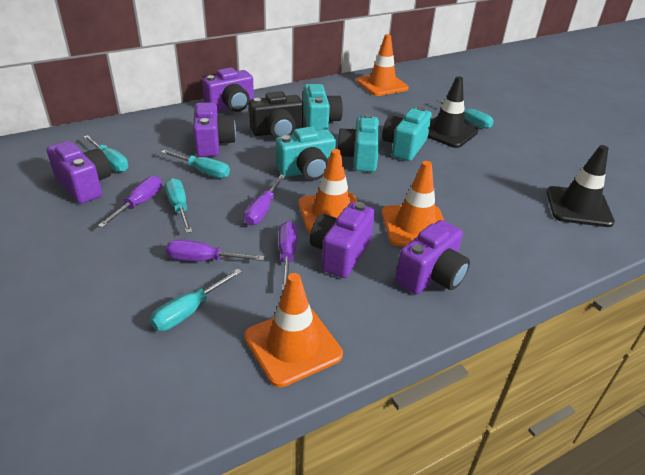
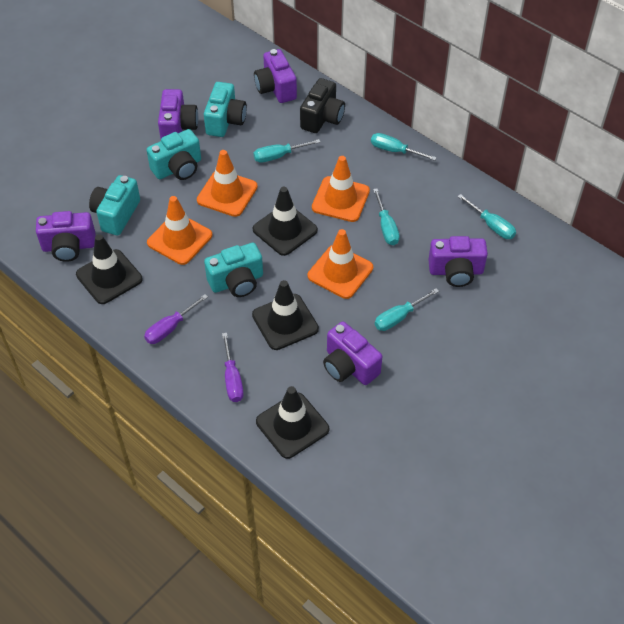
black traffic cone: [428,76,478,148] [547,145,615,227] = 2 -> [76,234,143,304] [252,280,319,350] [253,187,318,256] [256,386,329,459] = 4
purple screwdriver: [98,176,162,228] [166,239,265,261] [244,175,286,226] [279,221,298,291] = 4 -> [144,294,208,344] [222,333,244,402] = 2

